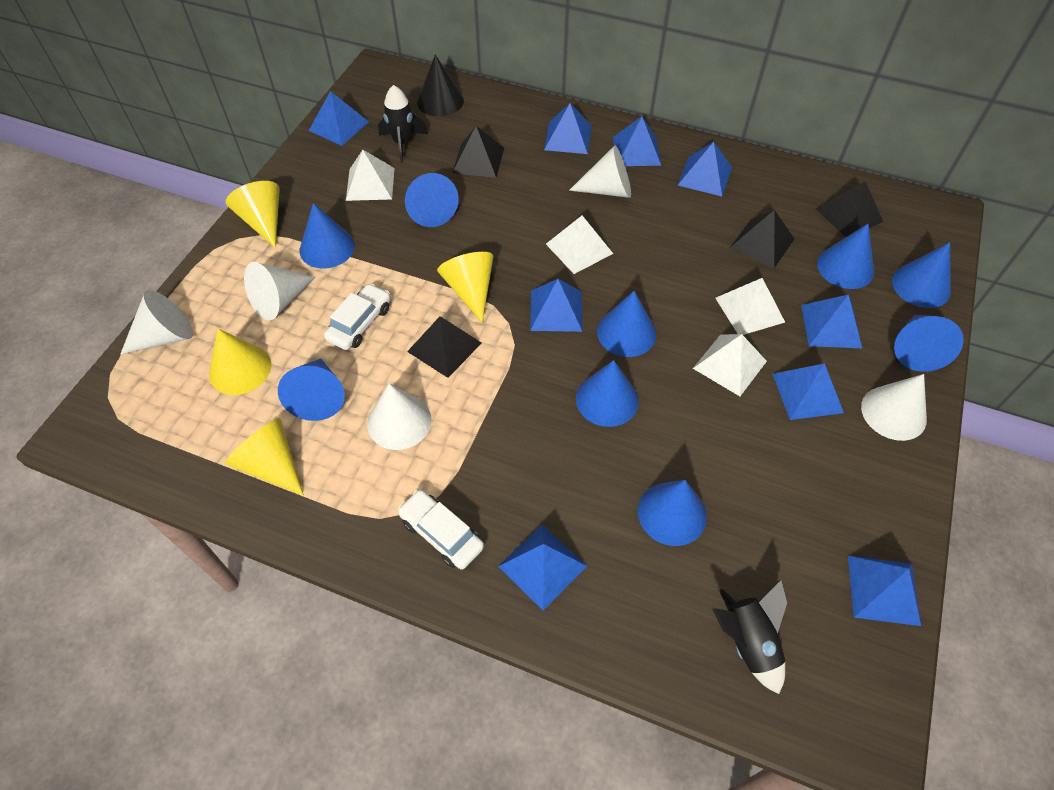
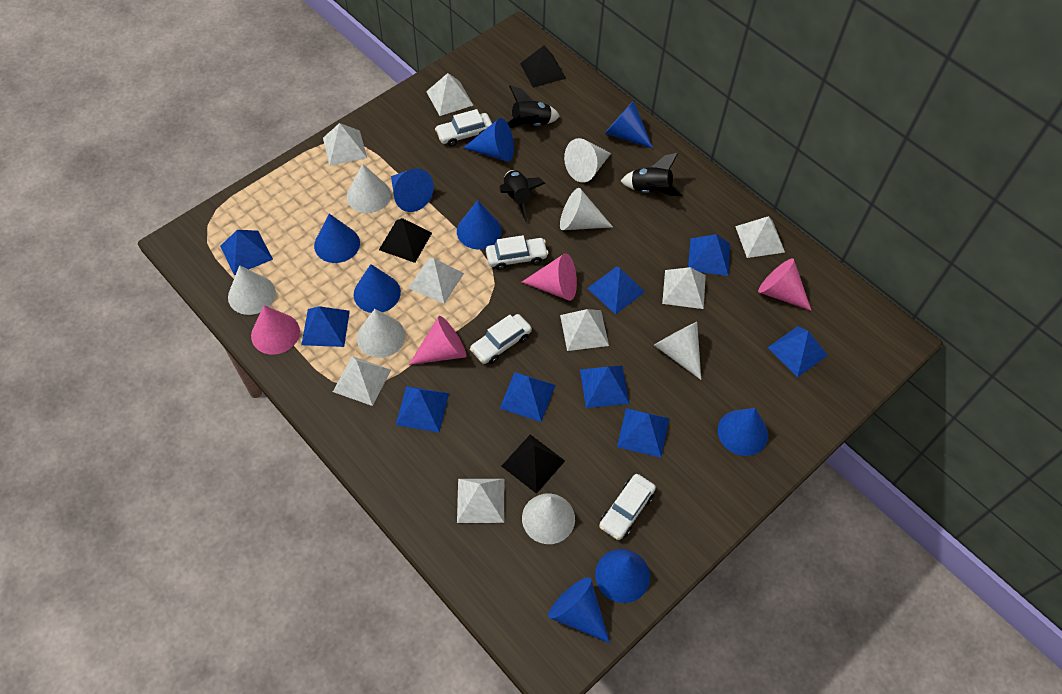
black cone: [417,55,464,116] = 1 -> none = 0
black pyramid: [407,316,481,378] [452,126,504,178] [730,210,794,268] [816,181,883,237] = 4 -> [379,218,432,263] [501,434,565,494] [520,46,566,88] = 3
black rocket: [378,85,428,163] [712,579,787,694] = 2 -> [499,170,545,222] [507,85,560,128] [621,153,683,196] = 3
pink cone: none = 0 -> [251,305,300,354] [409,316,466,365] [522,253,577,301] [758,258,812,311] = 4
white car: [324,284,391,350] [398,490,484,570] = 2 -> [435,109,492,147] [470,314,532,364] [486,235,549,270] [599,474,656,540] = 4
white cone: [120,290,193,355] [244,262,315,320] [367,383,432,450] [569,145,631,198] [861,374,927,441] = 5 -> [228,265,276,315] [347,164,391,213] [357,309,405,358] [522,493,575,544] [560,188,613,230] [564,138,611,182] [654,322,701,380] = 7
white pyramid: [346,150,395,201] [546,216,613,274] [693,334,767,396] [715,278,785,335] = 4 -> [323,123,367,166] [333,356,391,406] [409,258,464,304] [426,73,473,116] [457,479,504,523] [560,309,609,351] [662,267,706,309] [735,216,785,258] = 8
yellow cone: [209,329,271,395] [225,418,304,495] [226,181,280,248] [437,252,494,323] = 4 -> none = 0

